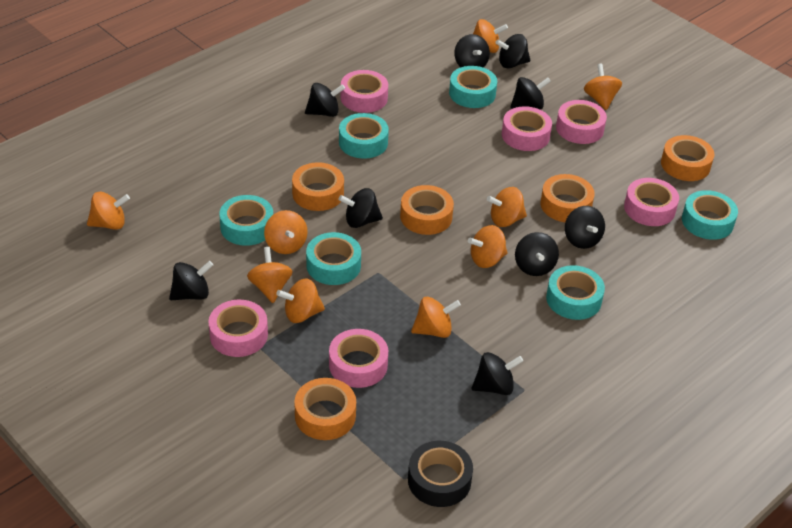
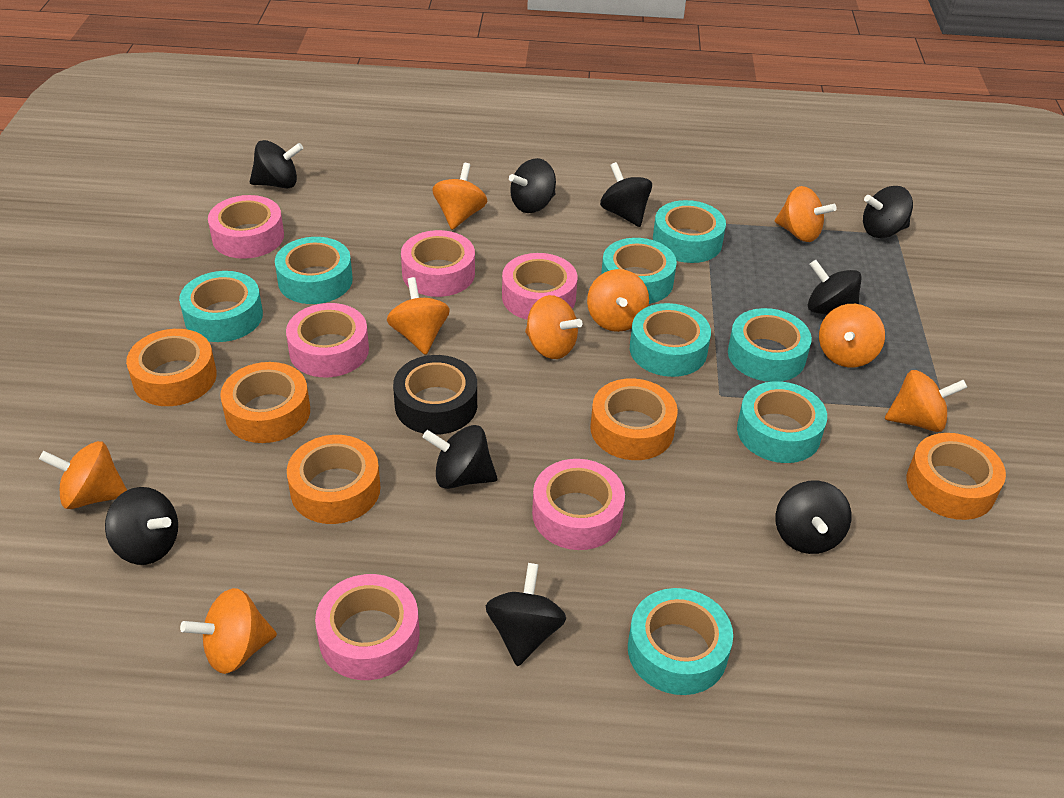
turquoise tape: [219,195,273,246] [306,232,361,285] [339,113,389,159] [449,66,497,108] [546,265,605,320] [682,190,738,240] = 6 -> [179,271,263,342] [275,237,353,304] [601,238,677,304] [628,588,733,695] [630,303,711,377] [653,200,726,263] [728,308,812,382] [737,381,827,463] = 8

